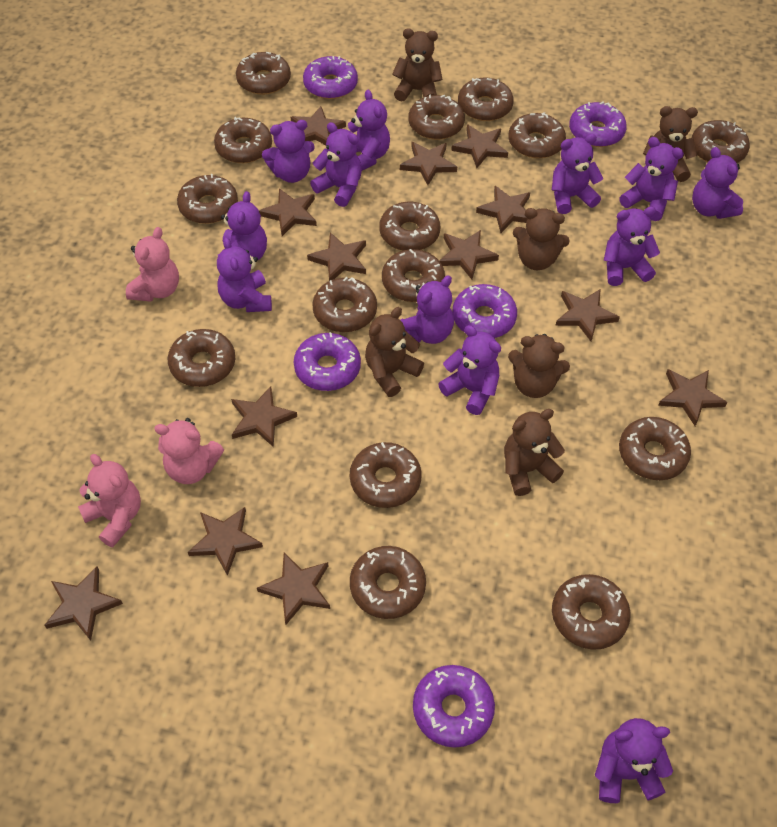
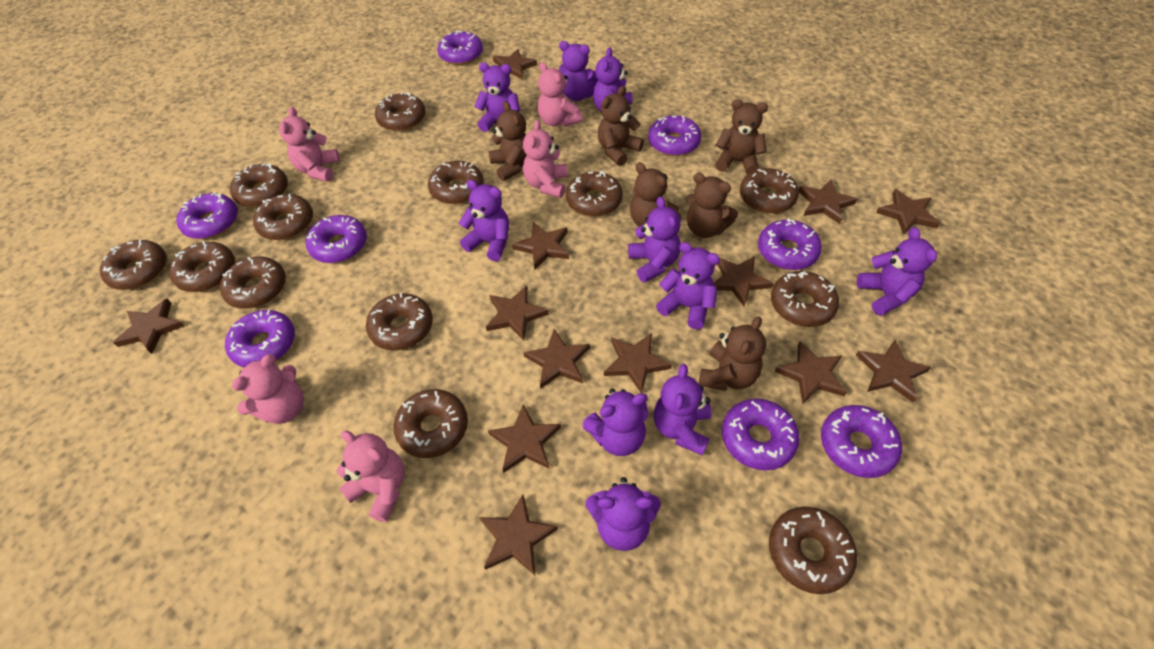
brown donut: [168,329,235,387] [177,174,238,224] [214,117,272,163] [236,52,291,95] [313,277,377,332] [350,442,422,508] [350,546,426,619] [379,202,440,251] [382,249,445,302] [408,94,465,140] [458,78,514,121] [508,112,566,158] [552,574,631,650] [619,417,691,480] [692,120,750,163] = 15 -> [100,240,167,290] [169,241,235,292] [220,257,286,309] [230,163,288,207] [253,194,313,240] [366,293,433,351] [375,92,426,131] [393,389,468,458] [428,161,484,204] [566,171,623,217] [740,168,799,214] [769,507,857,594] [771,271,839,327] = 13
pink teddy bear: [78,454,141,547] [126,227,179,302] [154,418,224,484] = 3 -> [232,354,304,424] [279,107,340,182] [337,431,405,522] [523,120,568,198] [537,62,583,127] = 5
purple donut: [294,332,361,391] [303,56,358,99] [413,665,495,748] [452,284,517,338] [569,102,627,147] = 5 -> [176,192,238,239] [225,310,295,367] [306,215,367,263] [437,30,483,65] [648,115,701,156] [722,399,800,470] [758,218,822,270] [821,405,902,478] = 8
purple teddy bear: [217,237,272,312] [218,191,267,260] [262,120,315,183] [310,122,362,207] [348,90,390,171] [401,275,454,344] [439,325,501,415] [552,134,603,214] [595,718,673,803] [604,207,660,286] [619,137,684,221] [692,147,743,219] = 12 -> [459,180,509,261] [474,62,520,132] [559,41,598,101] [583,389,648,456] [586,477,661,551] [593,47,632,112] [628,196,681,283] [654,364,711,456] [656,242,720,329] [857,227,937,316] = 10

